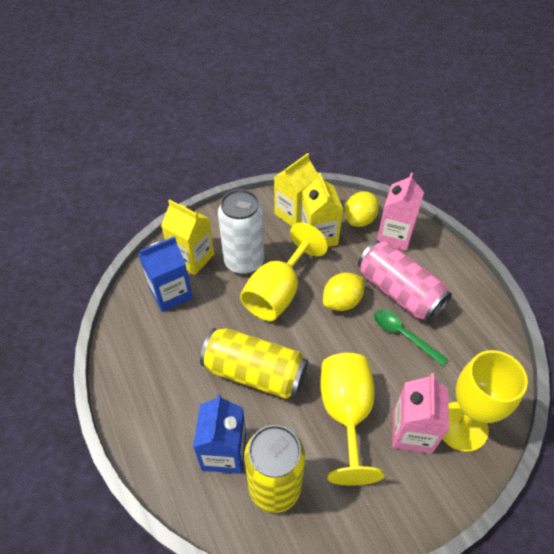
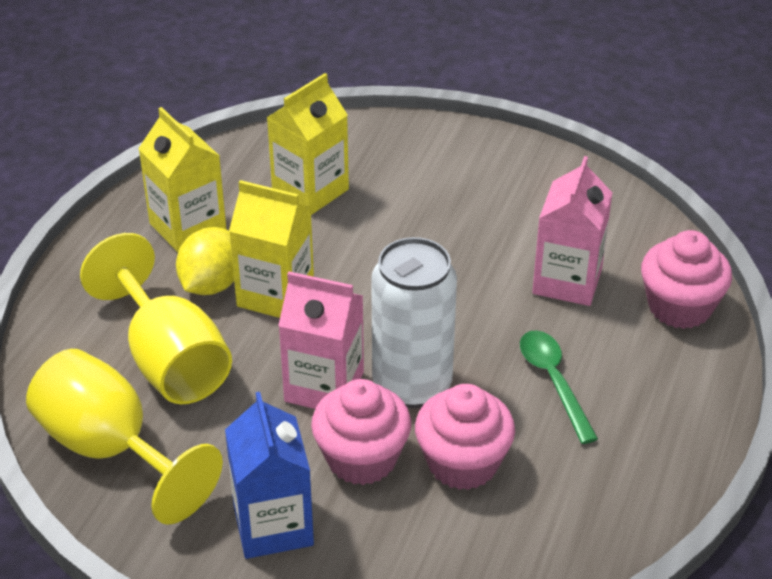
blue carton: [138,236,193,312] [193,394,246,474] = 2 -> [225,392,314,559] = 1
pink can: [358,241,452,323] = 1 -> none = 0
pink cupcake: none = 0 -> [311,379,411,485] [415,384,515,490] [641,230,732,329] = 3
yellow can: [200,328,308,399] [244,425,305,513] = 2 -> none = 0
yellow goblet: [240,223,328,321] [320,353,384,486] [442,350,528,452] = 3 -> [26,349,223,525] [80,233,232,404] = 2
yellow lemon: [323,272,364,311] [345,191,379,227] = 2 -> [176,227,234,295] = 1

